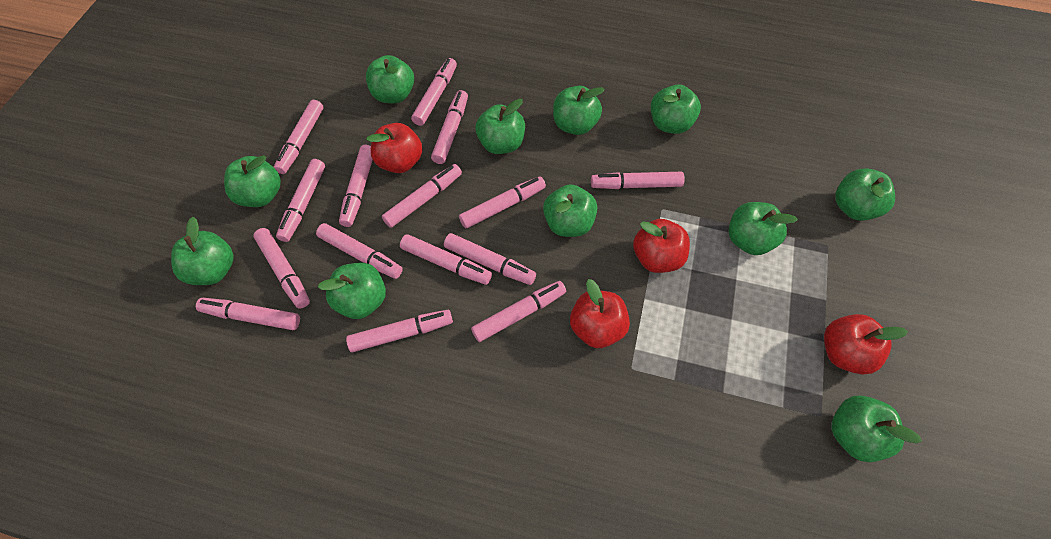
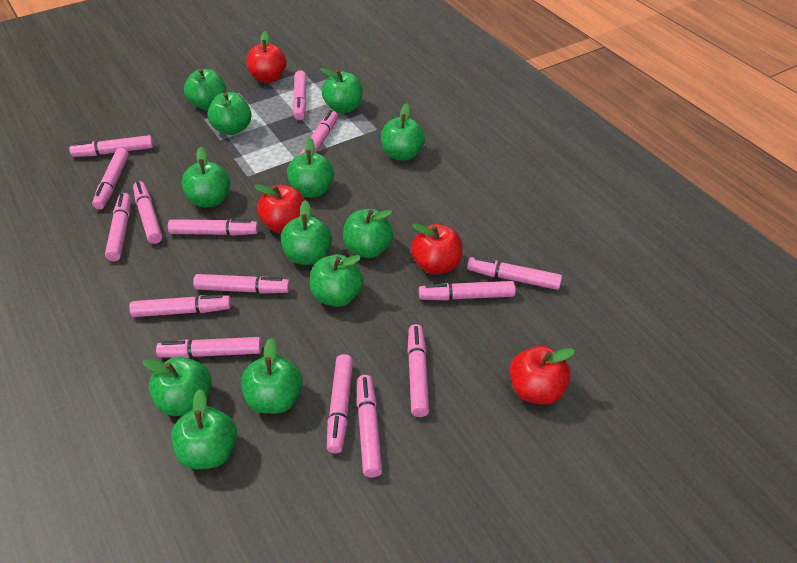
green apple: [171,217,234,285] [224,155,281,207] [318,263,386,319] [366,55,414,103] [475,99,525,154] [543,184,597,237] [553,86,605,135] [651,85,701,134] [728,202,798,255] [832,395,922,462] [835,169,895,221] = 11 -> [142,357,212,416] [171,389,237,469] [181,147,230,207] [184,68,226,110] [207,92,252,135] [242,338,303,414] [281,200,332,265] [287,137,334,197] [310,254,364,307] [321,68,363,113] [343,209,394,258] [381,103,425,161] = 12

